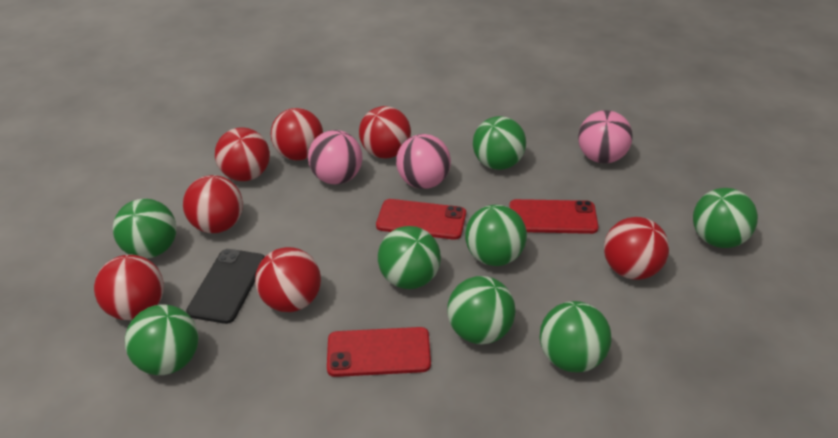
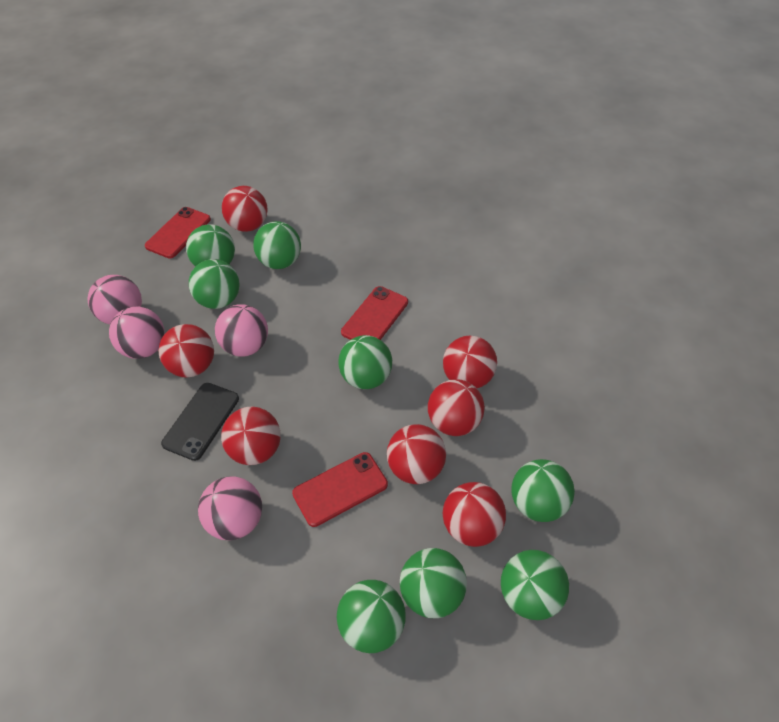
pink ball: [308,130,363,184] [396,134,451,189] [578,110,633,163] = 3 -> [88,275,142,324] [109,307,165,359] [198,476,262,541] [215,304,268,357] = 4

